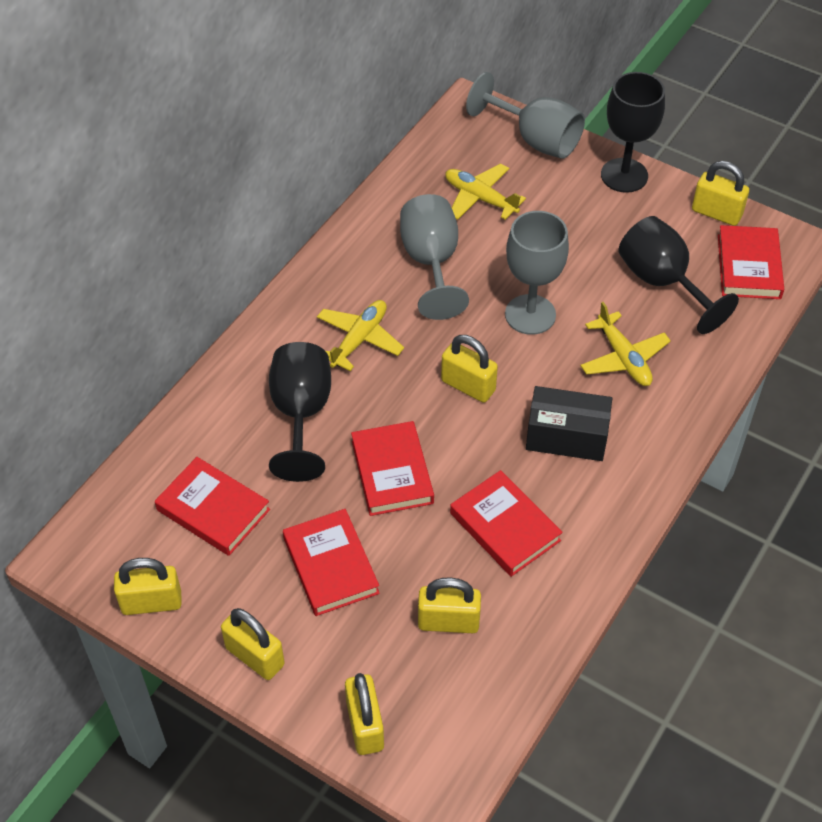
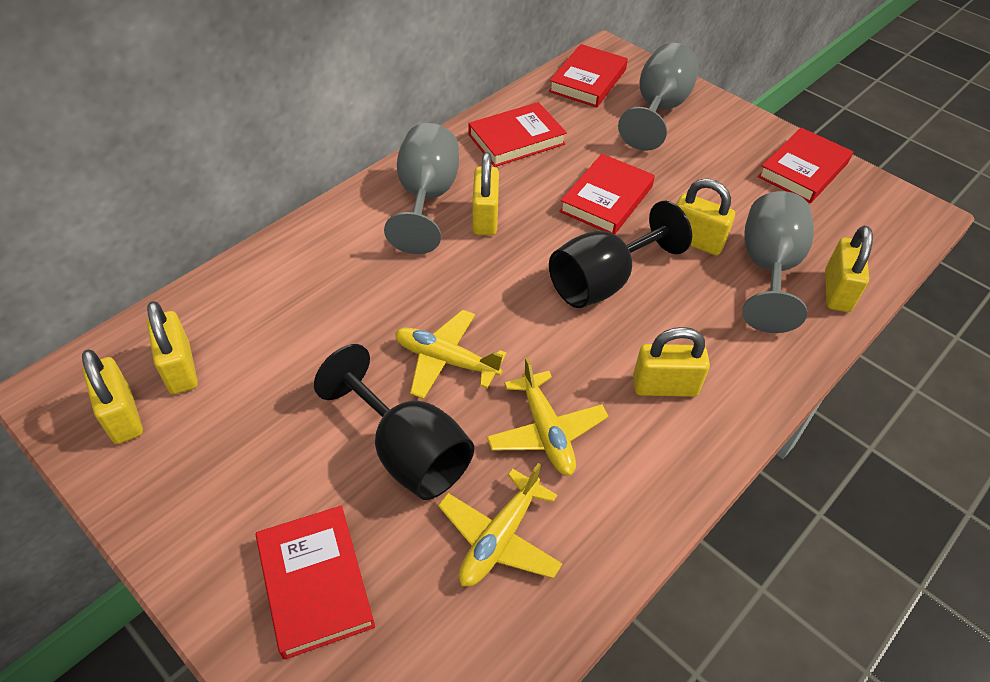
black box: [526,386,612,461] = 1 -> none = 0
black goblet: [269,342,331,482] [601,72,665,193] [618,216,739,334] = 3 -> [314,344,474,500] [549,201,692,308] = 2

